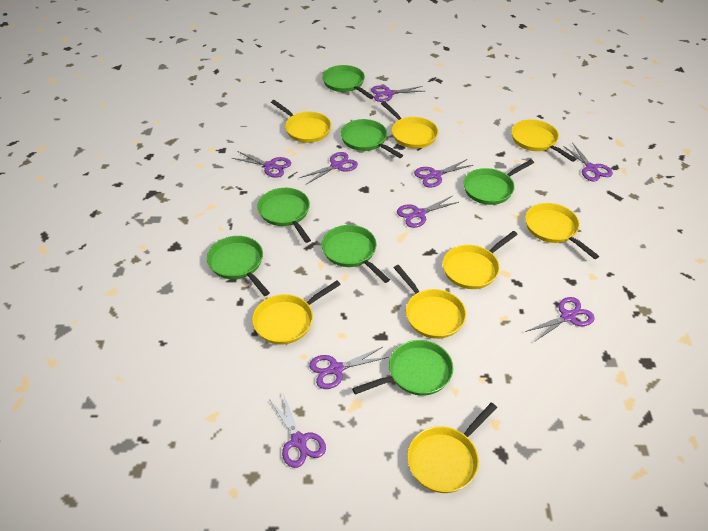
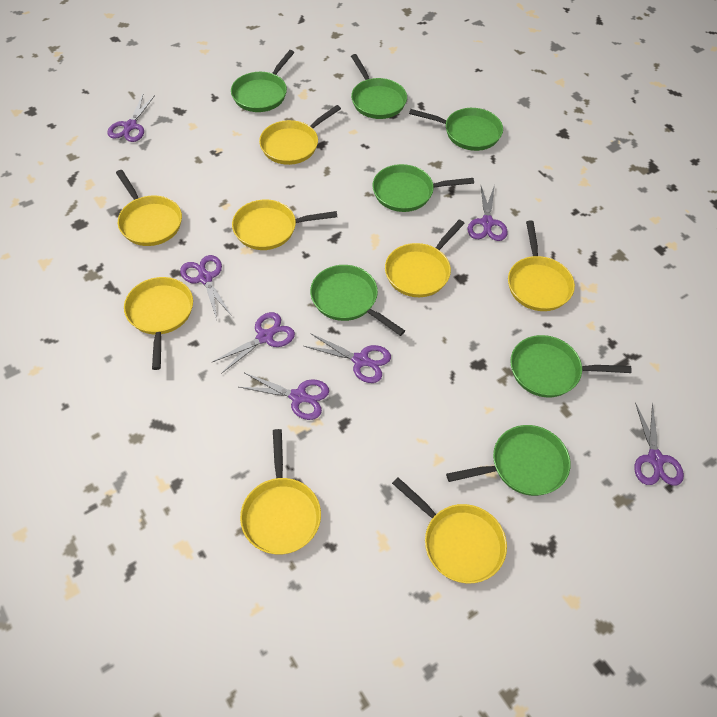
purple scissors: [232,151,291,178] [269,394,326,468] [299,152,358,184] [309,347,389,389] [371,85,423,102] [397,196,459,228] [414,159,473,188] [525,297,595,342] [563,143,613,181] = 9 -> [107,95,155,142] [180,255,232,319] [212,312,295,374] [239,373,329,420] [304,333,391,383] [468,185,508,241] [634,402,684,485] = 7

